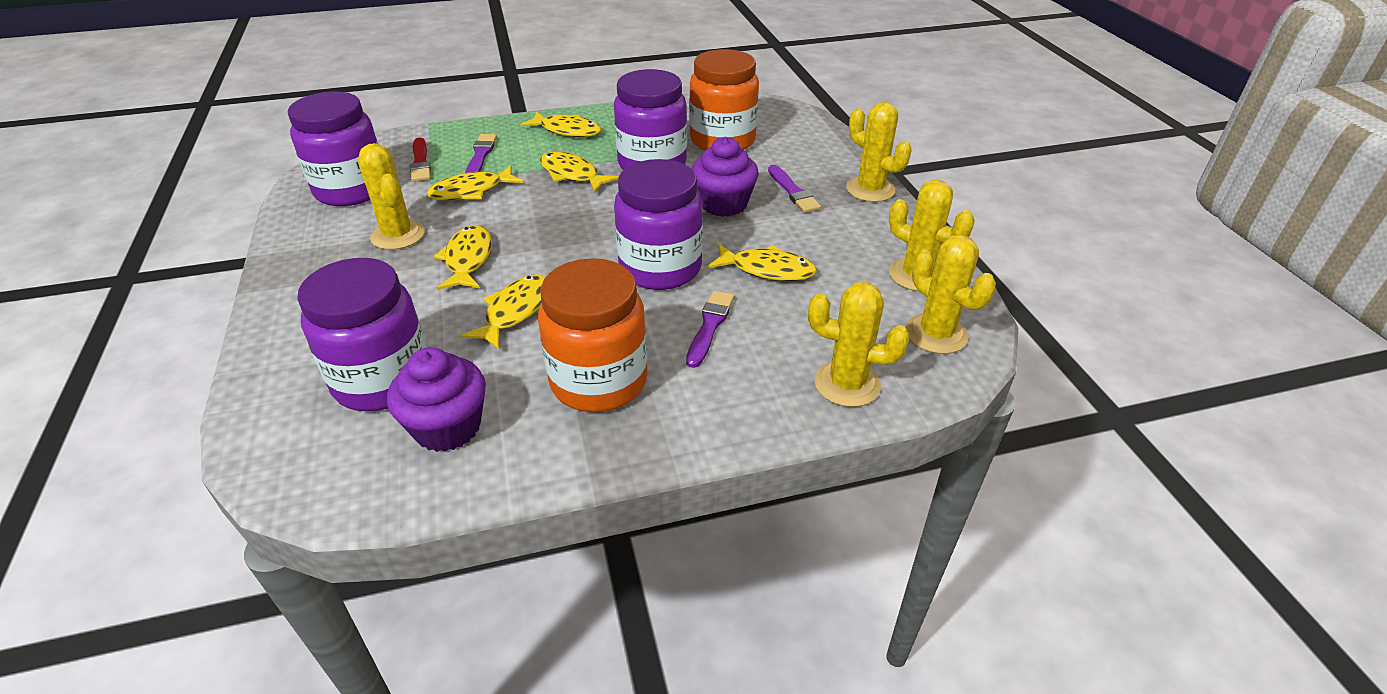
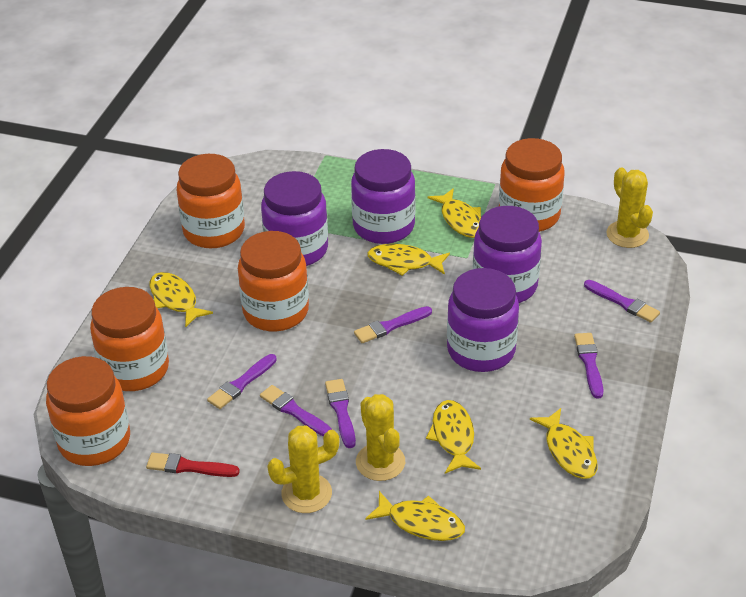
orange jar: [538,258,648,412] [689,49,759,151] = 2 -> [46,356,130,466] [90,287,169,391] [177,154,245,248] [238,231,309,331] [499,138,565,232] = 5
purple brush: [465,134,497,173] [686,291,734,368] [768,165,821,213] = 3 -> [207,354,277,409] [260,385,332,436] [325,379,356,448] [354,306,432,343] [574,333,603,398] [584,280,660,323] = 6
purple cupcake: [387,347,486,452] [692,137,759,217] = 2 -> none = 0
yellow cactus: [358,143,425,250] [808,282,910,407] [846,102,911,202] [889,180,975,291] [906,235,996,354] = 5 -> [267,425,339,513] [356,394,405,481] [606,168,653,248] = 3

